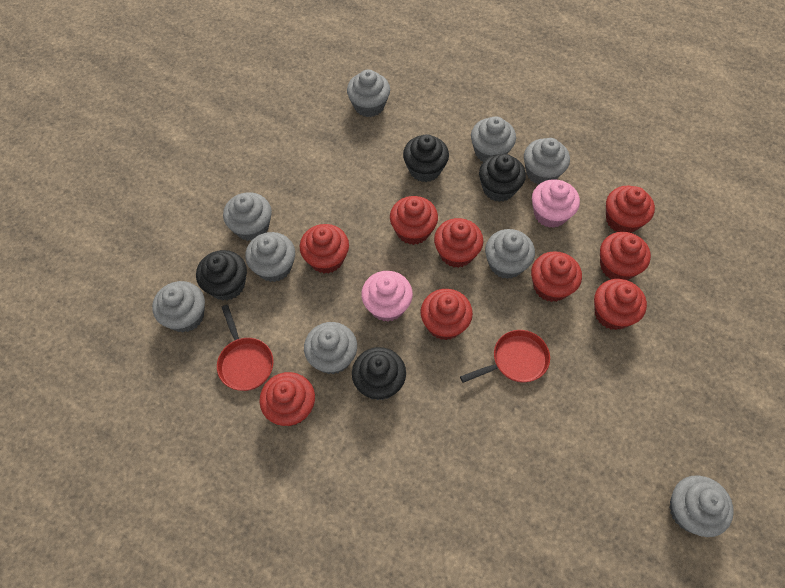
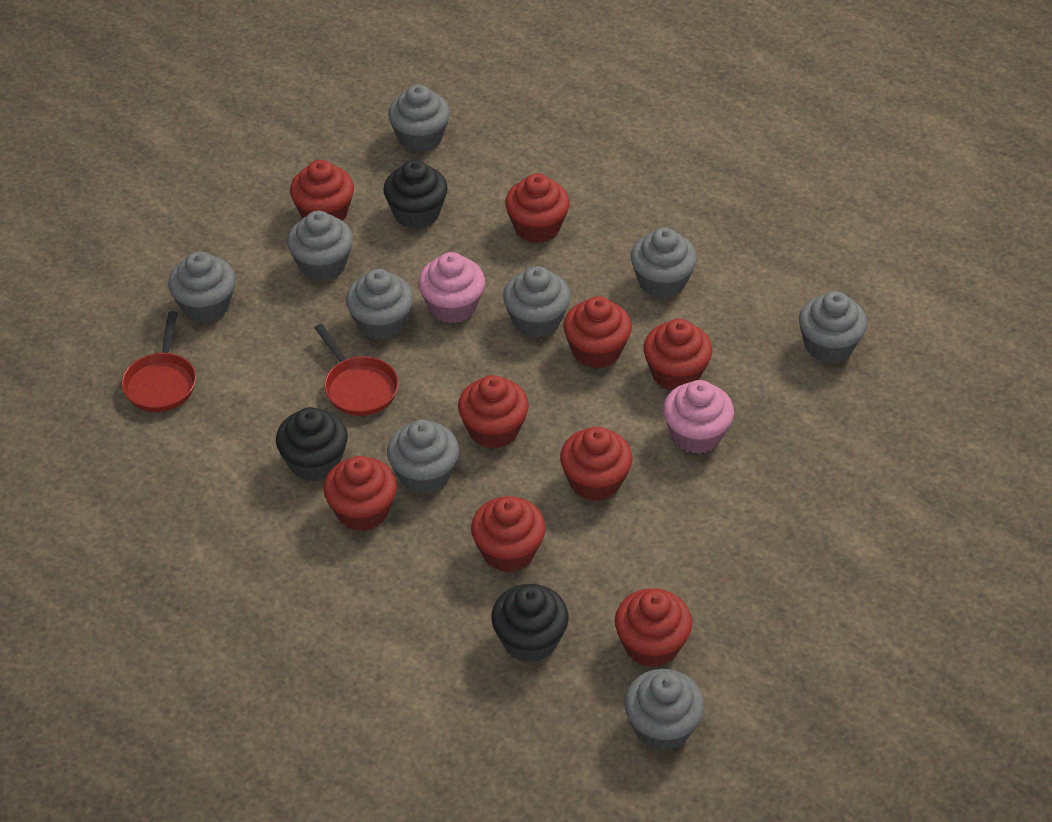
black cupcake: [196,250,247,301] [352,347,406,400] [403,134,449,182] [479,154,526,202] = 4 -> [276,407,348,482] [383,160,448,229] [491,584,569,663] = 3

